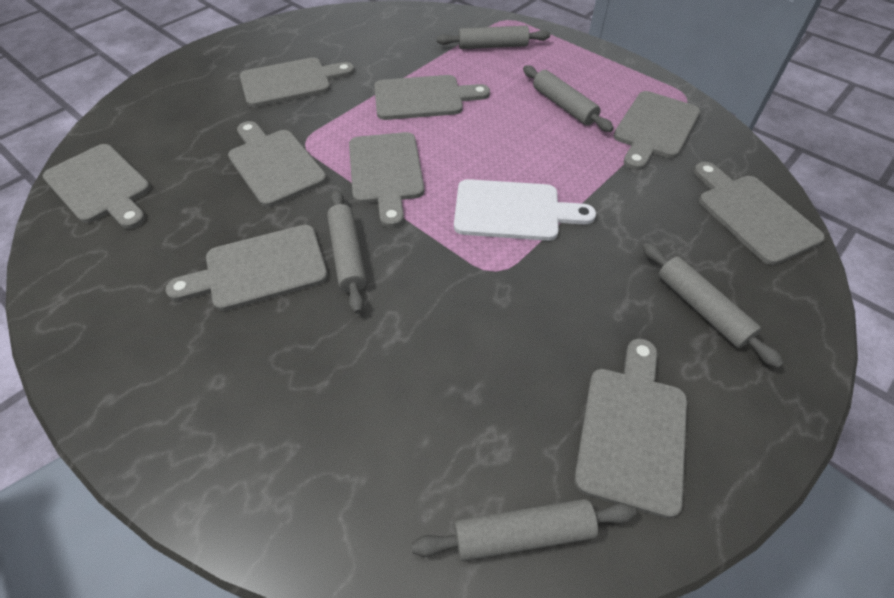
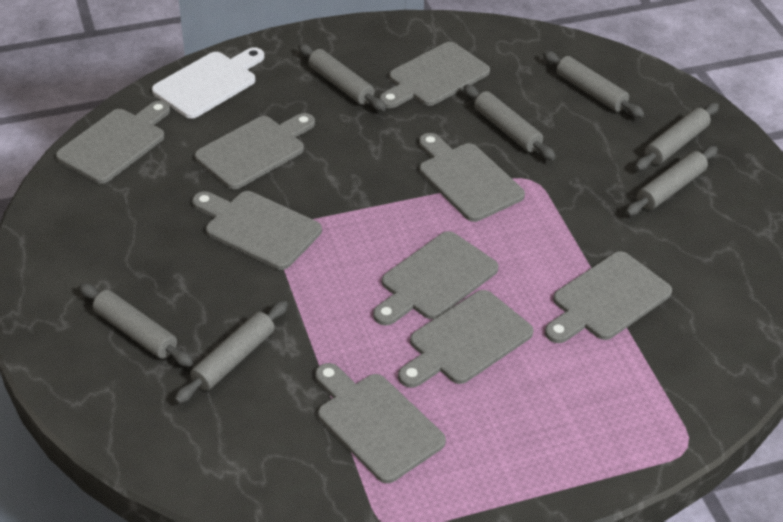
grey rolling pin: [327,190,367,314] [411,499,636,561] [437,26,550,49] [523,65,614,132] [642,243,783,368] = 5 -> [79,283,193,367] [174,301,288,404] [298,44,386,111] [463,84,556,160] [543,51,644,118] [626,146,718,216] [635,103,719,170] = 7

